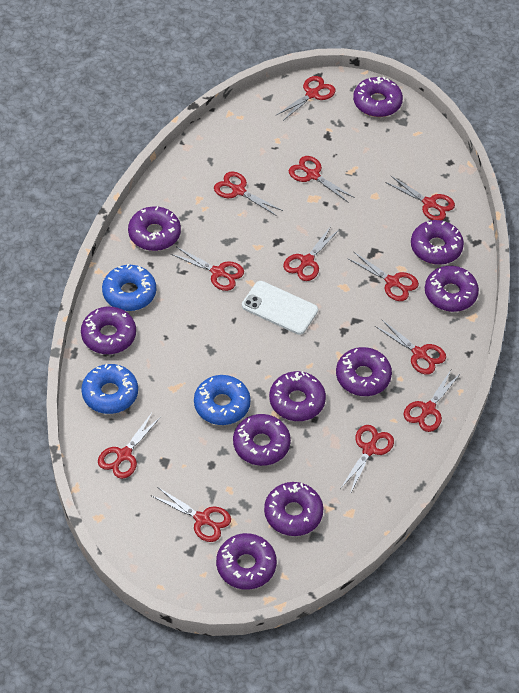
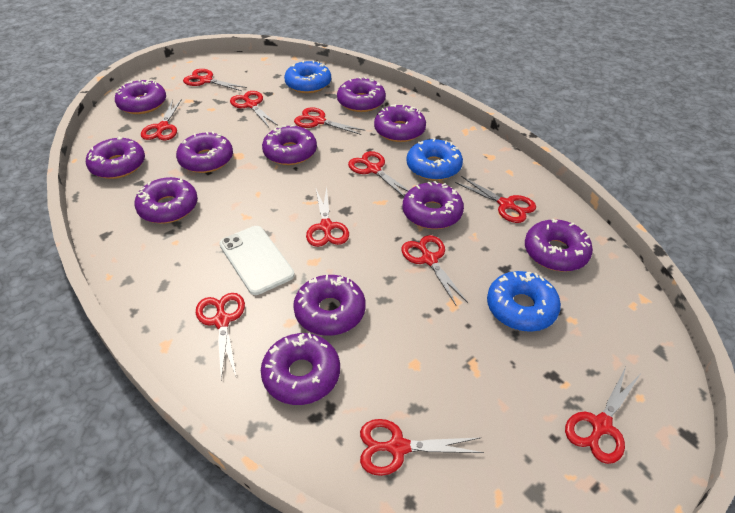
purple donut: [81,307,136,354] [128,206,181,251] [216,533,277,590] [233,414,291,466] [264,482,323,536] [269,371,326,421] [336,347,392,396] [353,77,403,117] [411,220,464,265] [425,266,479,312] = 10 -> [86,136,145,179] [115,79,166,114] [135,177,198,224] [176,131,233,173] [261,333,340,405] [262,125,317,165] [293,275,366,336] [337,77,386,112] [374,104,426,142] [402,181,464,229] [525,219,593,272] = 11
red scissors: [98,413,161,479] [152,487,231,542] [171,247,244,291] [214,171,283,216] [277,76,336,121] [283,226,340,281] [289,156,355,203] [340,425,394,494] [347,252,419,301] [375,319,446,374] [385,176,455,221] [403,370,461,432] = 12 -> [141,99,182,140] [183,69,247,91] [196,293,245,380] [230,91,277,127] [294,107,366,135] [306,187,349,247] [348,151,409,197] [360,419,484,476] [401,235,468,305] [455,176,536,223] [565,367,640,464] = 11

